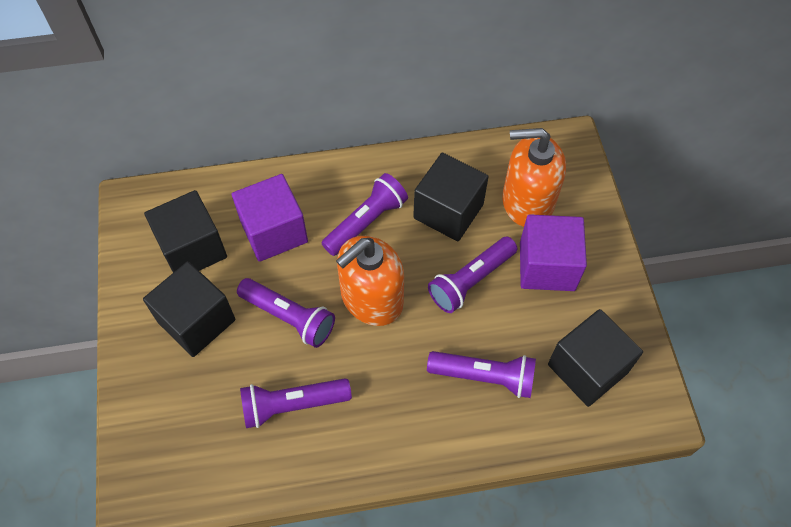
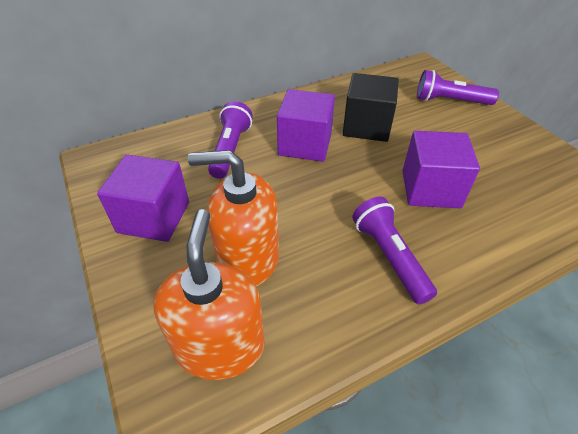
black cube: [143,261,235,357] [144,190,227,273] [413,153,489,241] [548,309,643,407] = 4 -> [343,73,399,142] = 1
purple cube: [232,174,308,262] [520,214,587,291] = 2 -> [97,154,189,242] [277,89,335,162] [402,131,480,208] = 3
purple flashlight: [237,278,335,348] [240,378,352,428] [322,173,408,256] [427,351,536,398] [428,237,517,313] = 5 -> [208,101,253,179] [352,197,437,305] [417,70,499,105] = 3

